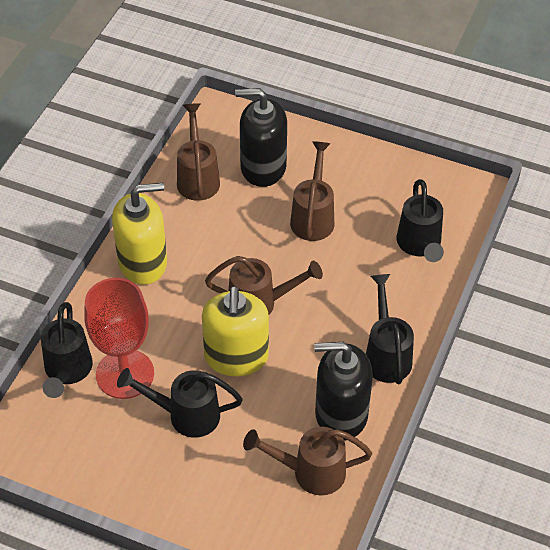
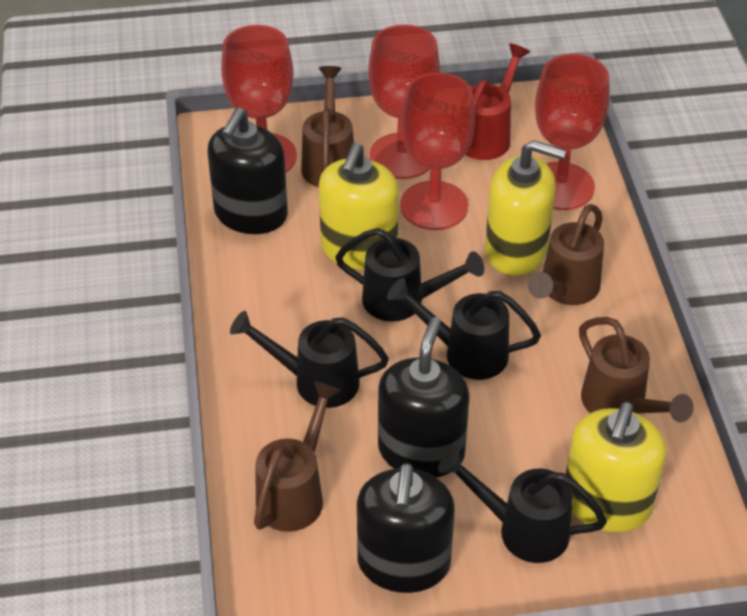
black soap dispenser: [235,88,287,187] [314,342,373,441] = 2 -> [207,107,288,234] [357,463,455,593] [378,317,470,477] = 3
red goblet: [84,278,154,399] = 1 -> [221,25,297,173] [368,24,440,179] [400,72,475,230] [535,54,610,210] = 4
red watering can: none = 0 -> [465,43,530,160] = 1
yellow soap dispenser: [112,183,167,285] [202,286,269,377] = 2 -> [319,143,399,270] [485,140,566,276] [566,402,667,532] = 3

